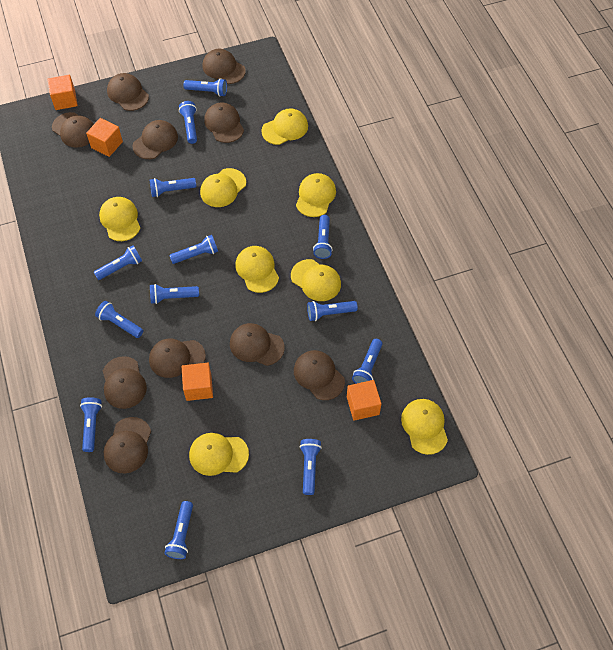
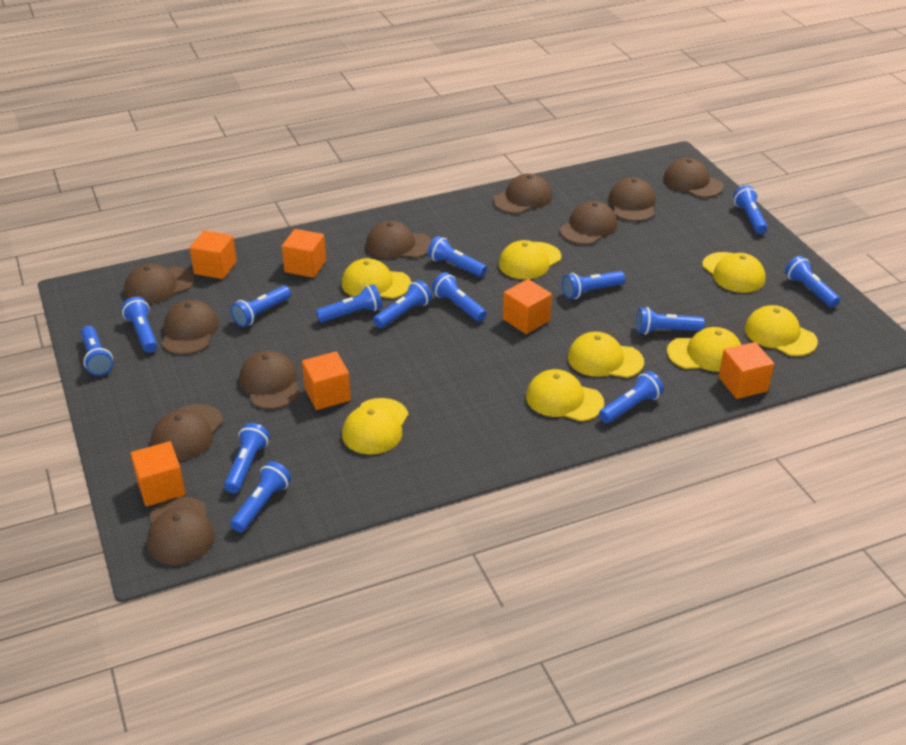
blue flashlight: [80,397,102,452] [94,245,142,280] [95,301,143,338] [150,178,196,197] [150,284,199,304] [165,501,193,559] [169,235,218,264] [179,101,197,144] [183,78,227,97] [300,439,322,495] [307,301,358,321] [313,215,333,259] [352,339,382,384] = 13 -> [81,326,113,376] [122,297,158,353] [224,423,270,493] [230,286,291,327] [230,461,291,532] [316,284,382,323] [373,280,432,328] [428,236,487,277] [432,272,487,322] [562,271,625,299] [599,371,664,423] [636,307,705,335] [733,185,768,234] [785,256,840,308] = 14
orange cube: [48,75,78,110] [86,118,123,157] [181,363,213,401] [347,380,382,421] = 4 -> [131,441,186,507] [190,230,237,279] [282,229,326,278] [302,351,351,410] [503,279,552,334] [719,342,774,399] = 6

